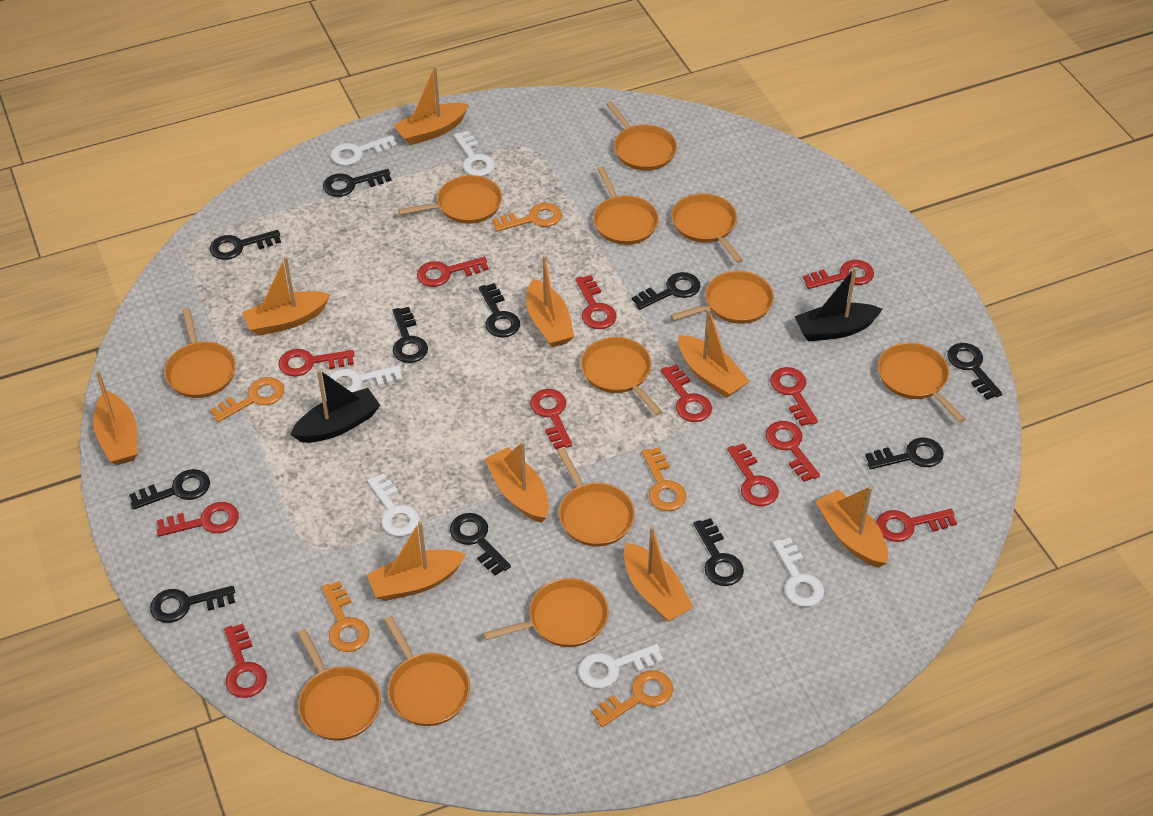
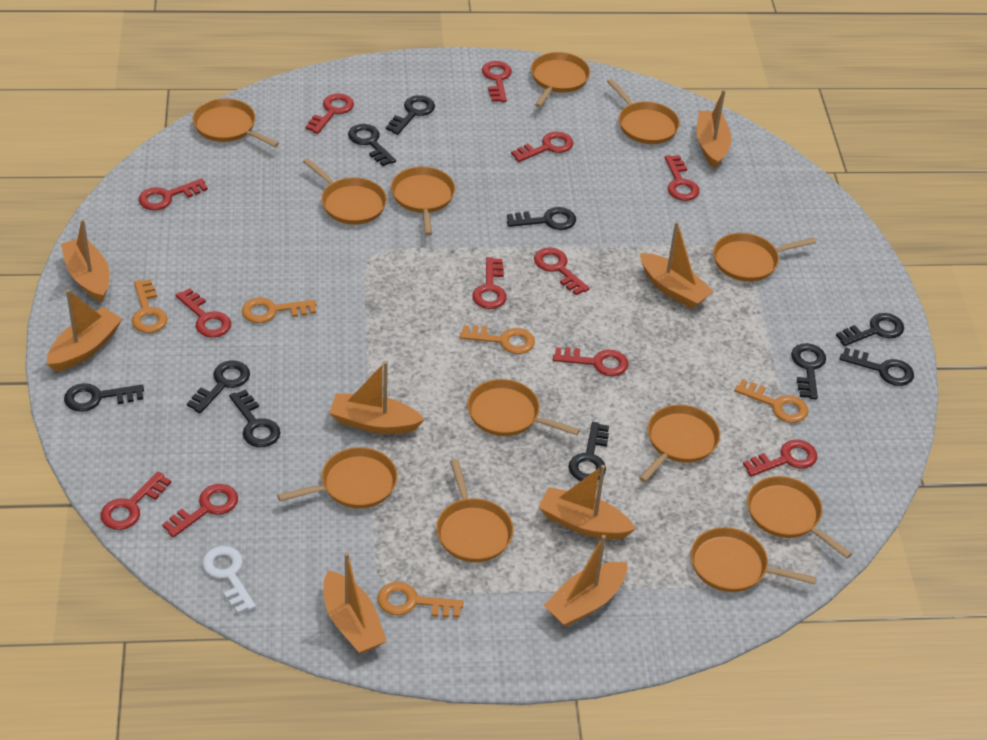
black boat: [290,369,380,443] [795,267,882,341] = 2 -> none = 0
black key: [129,469,210,510] [150,586,235,623] [210,230,281,260] [323,169,392,197] [393,307,428,363] [450,513,511,576] [479,283,520,338] [632,272,701,310] [694,518,744,586] [865,438,944,469] [947,343,1002,400] = 11 -> [64,383,144,412] [187,361,250,413] [229,389,281,447] [348,124,396,166] [386,95,435,135] [507,207,576,230] [568,422,609,481] [791,343,826,399] [836,313,904,346] [840,347,914,386] = 10
orange boat: [93,371,138,465] [242,257,330,336] [367,521,466,601] [393,67,469,145] [485,441,549,523] [527,255,574,347] [624,526,694,622] [678,309,749,398] [815,486,888,568] = 9 -> [47,289,122,372] [61,219,109,302] [323,552,387,654] [329,361,425,434] [538,465,636,539] [544,535,627,627] [640,222,714,309] [696,89,731,169] = 8
white key: [329,365,402,392] [331,135,397,166] [367,473,420,536] [454,131,495,176] [578,644,664,689] [773,538,824,607] = 6 -> [202,546,256,614] = 1

